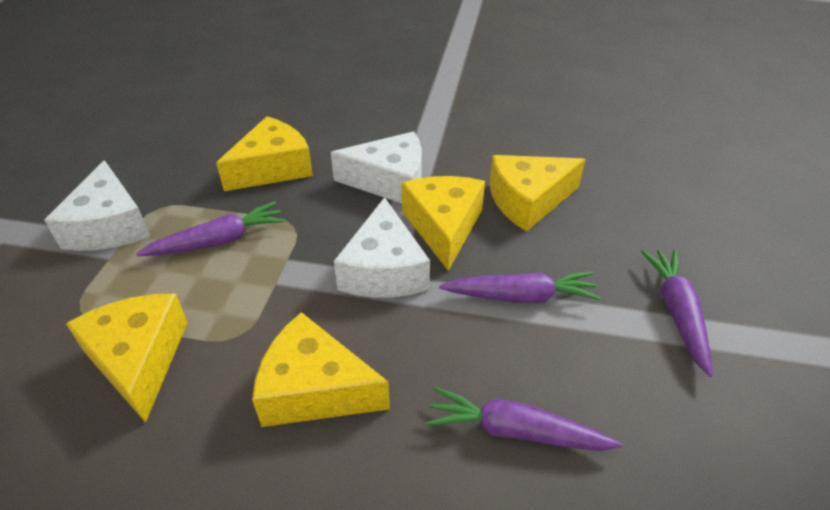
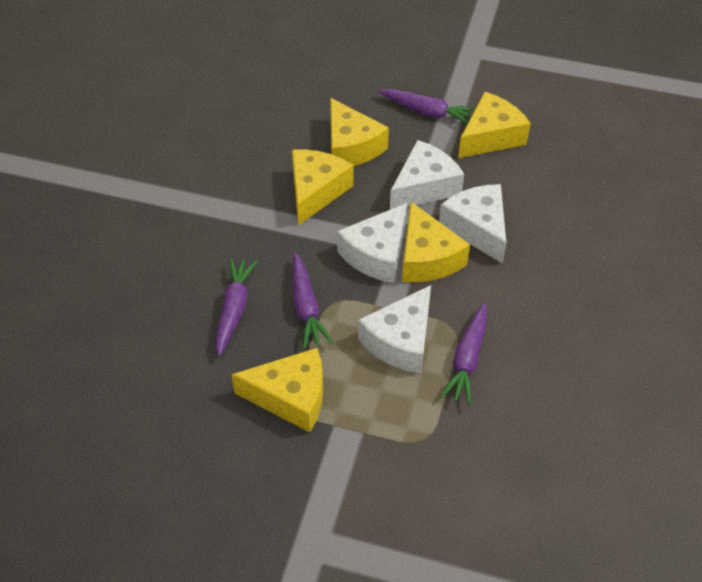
white cheese: [44,160,150,251] [331,132,422,203] [334,197,430,298] = 3 -> [337,203,407,283] [358,285,431,374] [390,140,464,210] [439,184,506,264] = 4

